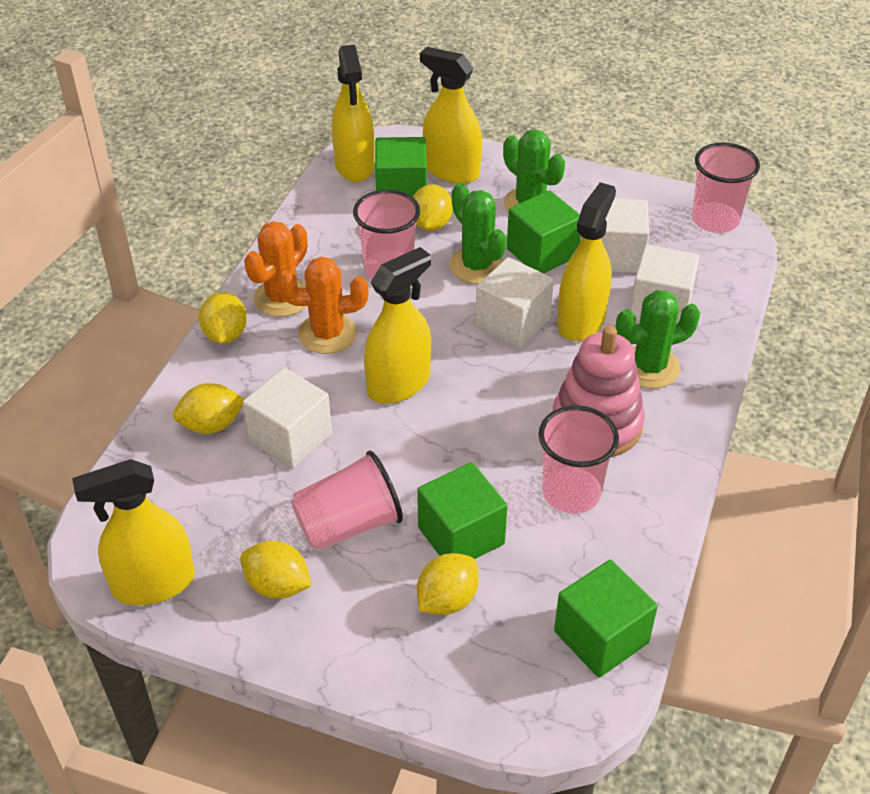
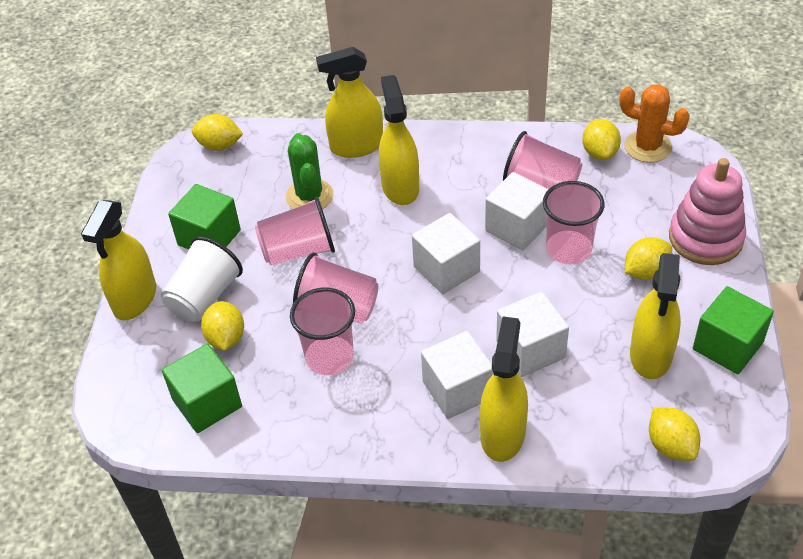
green cactus: [449,183,507,284] [503,129,565,212] [616,290,700,389] = 3 -> [286,133,334,209] = 1
green cube: [375,137,427,197] [417,462,507,559] [507,190,581,273] [554,560,658,678] = 4 -> [162,344,242,433] [168,184,241,250] [693,286,774,374] = 3
orange cactus: [244,221,308,317] [278,256,369,354] = 2 -> [619,84,690,163] = 1
pink cup: [291,450,403,550] [353,189,420,279] [538,405,619,514] [692,142,760,233] = 4 -> [255,197,335,265] [290,287,355,375] [293,252,378,324] [503,131,582,189] [543,181,605,265] = 5
white cup: none = 0 -> [161,236,243,322] = 1

